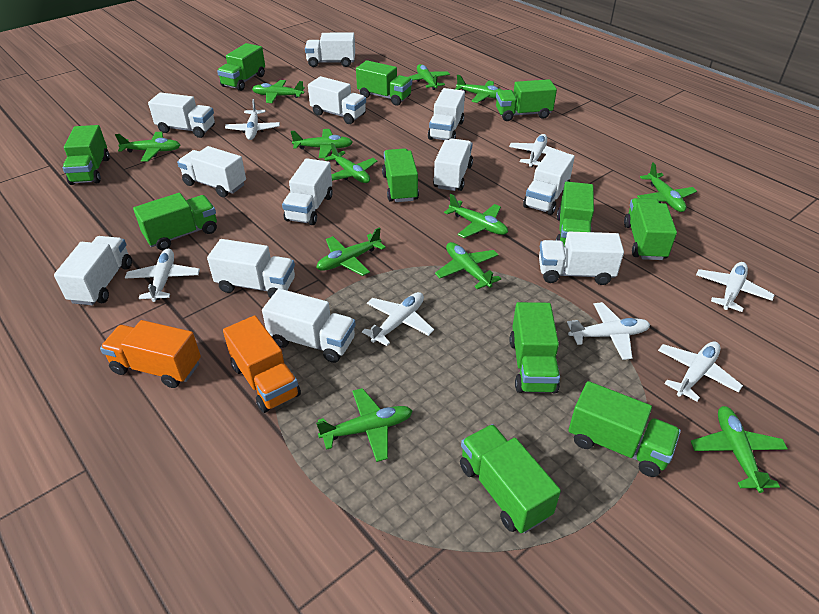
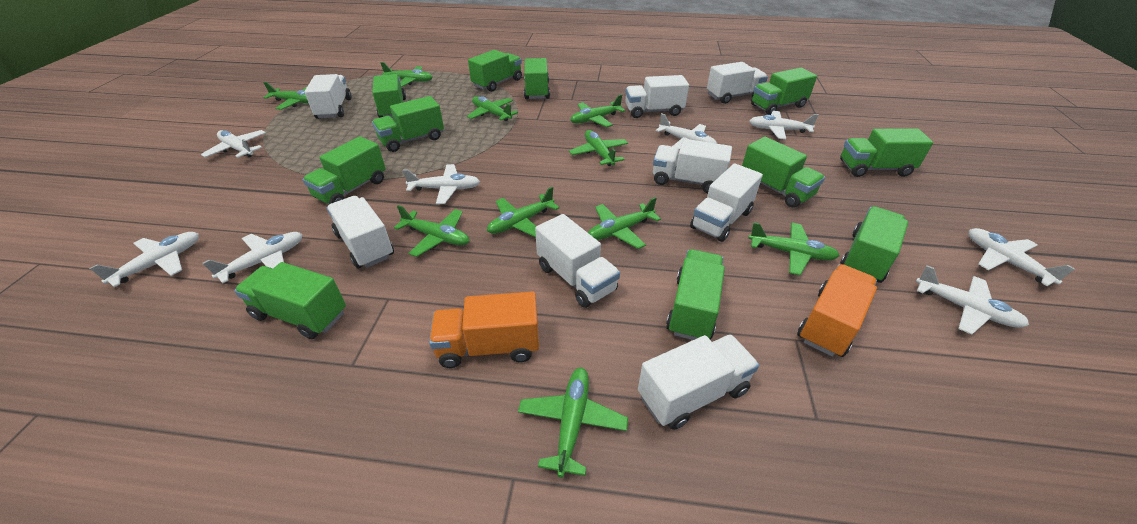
green plane: [115,132,180,162] [252,80,305,103] [291,129,353,158] [316,227,386,276] [316,388,413,462] [324,143,377,183] [409,64,450,90] [435,242,501,289] [444,194,508,238] [455,75,502,103] [637,162,697,212] [691,406,788,493] = 12 -> [263,82,309,110] [380,62,433,87] [394,205,470,257] [467,96,518,121] [487,187,560,237] [518,367,628,478] [569,130,628,166] [570,94,626,127] [588,197,661,249] [749,222,840,275] = 10
white plane: [125,249,200,302] [225,99,280,140] [362,292,434,346] [509,134,566,167] [567,302,650,360] [658,342,743,401] [696,262,774,312] = 7 -> [90,232,199,287] [201,130,266,158] [203,232,302,284] [402,164,480,204] [656,113,717,150] [750,111,819,139] [916,265,1029,335] [969,228,1075,286] = 8
white truck: [54,236,132,305] [148,92,215,138] [177,146,246,197] [207,239,295,298] [262,289,356,363] [282,158,333,225] [305,33,355,67] [308,76,366,124] [428,88,465,140] [433,138,473,191] [523,149,575,215] [539,232,624,285] = 12 -> [304,74,351,119] [327,196,394,269] [535,214,620,308] [625,75,689,118] [638,334,759,430] [653,139,732,193] [690,163,763,242] [707,62,768,104] = 8

